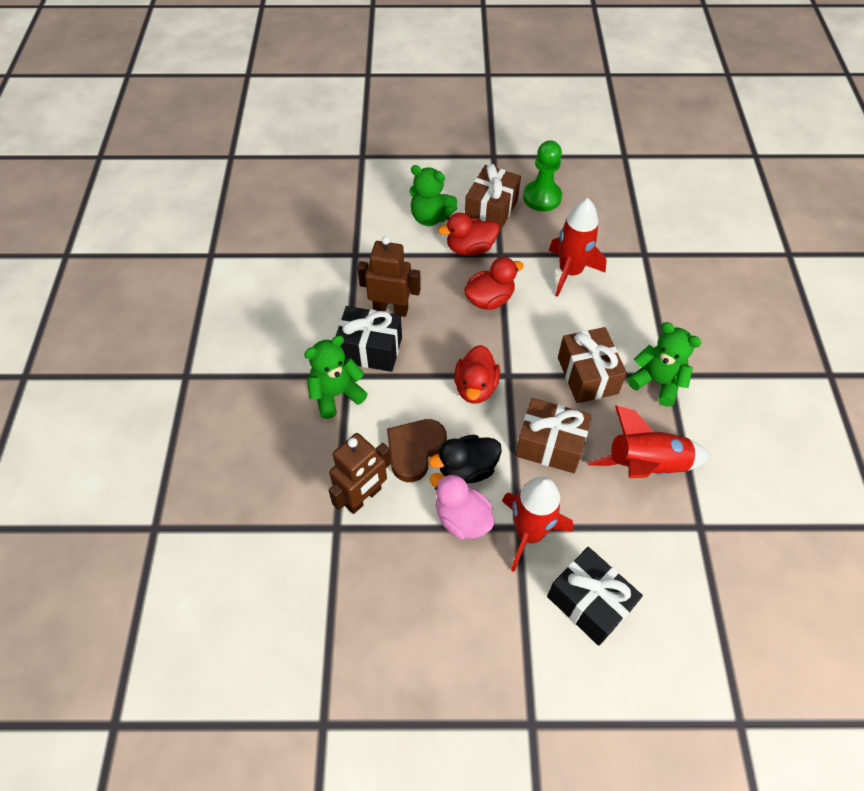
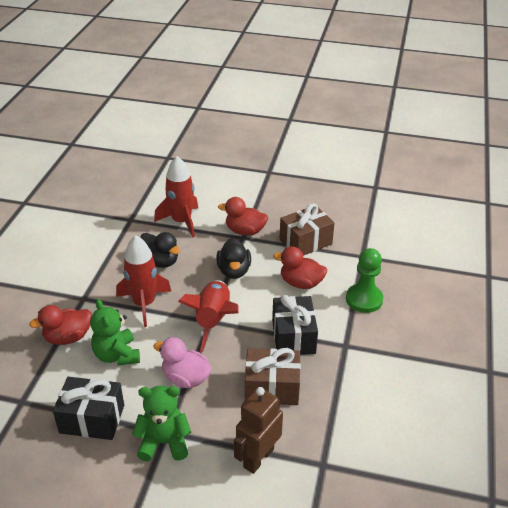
black duck: [429,435,502,483] = 1 -> [140,232,180,268] [216,238,251,279] = 2
brown gift: [465,164,521,232] [516,398,592,473] [558,327,627,403] = 3 -> [245,348,301,405] [279,203,335,256] = 2
brown heart: [387,419,447,482] = 1 -> none = 0
brown robot: [328,433,391,514] [357,236,421,317] = 2 -> [234,387,283,474] = 1
green teddy bear: [304,335,368,419] [409,165,457,226] [628,322,702,406] = 3 -> [90,299,140,366] [132,385,191,462] = 2

